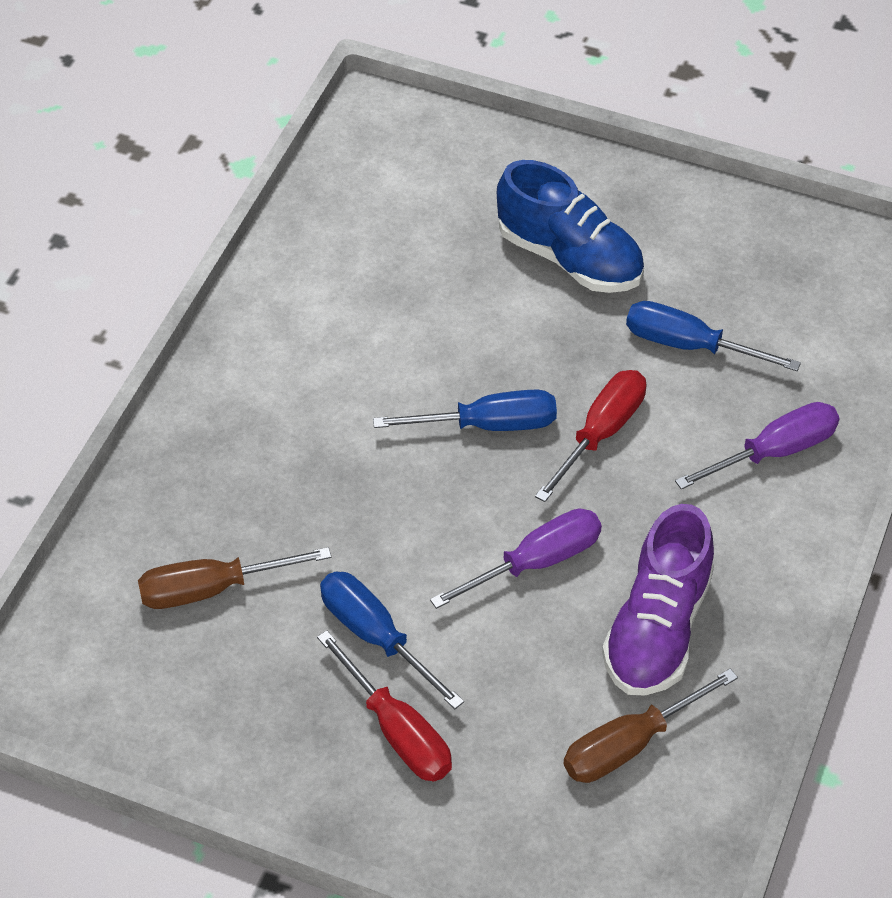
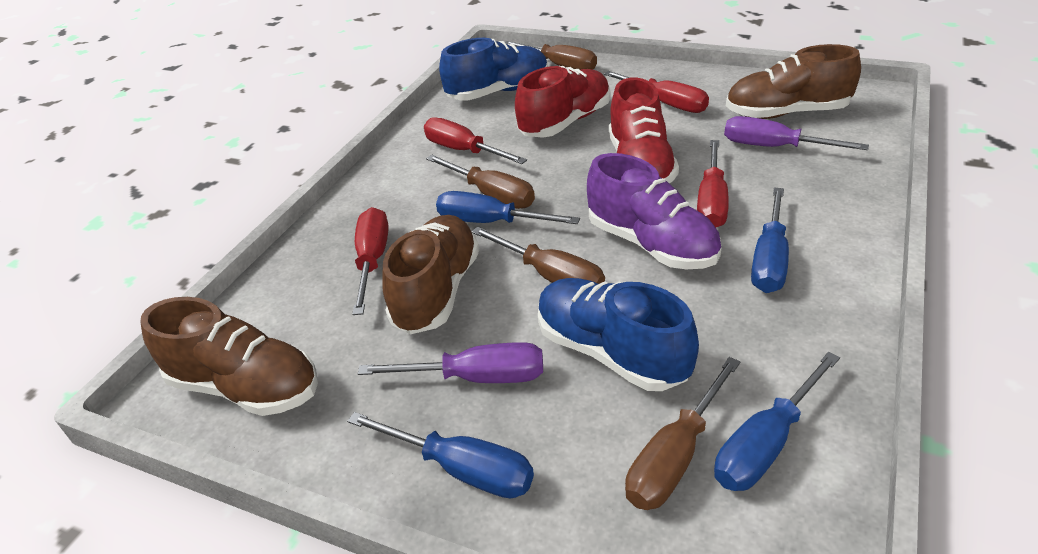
blue screwdriver: [320,572,464,709] [373,390,557,431] [626,301,801,371] = 3 -> [347,412,534,498] [436,191,580,224] [714,352,840,491] [751,187,789,293] = 4
blue shoe: [497,160,644,293] = 1 -> [439,38,548,101] [538,278,699,391] = 2
brown screwdriver: [138,547,331,609] [564,669,738,783] = 2 -> [426,155,535,209] [472,227,605,284] [505,41,597,70] [625,357,740,510] = 4
brown shoe: none = 0 -> [140,297,318,416] [382,215,479,334] [726,44,861,119] = 3
red screwdriver: [317,630,452,782] [535,370,646,502] = 2 -> [352,207,389,315] [424,117,527,164] [604,71,709,113] [697,140,729,228] = 4
red shoe: none = 0 -> [515,66,610,138] [609,78,679,183] = 2

